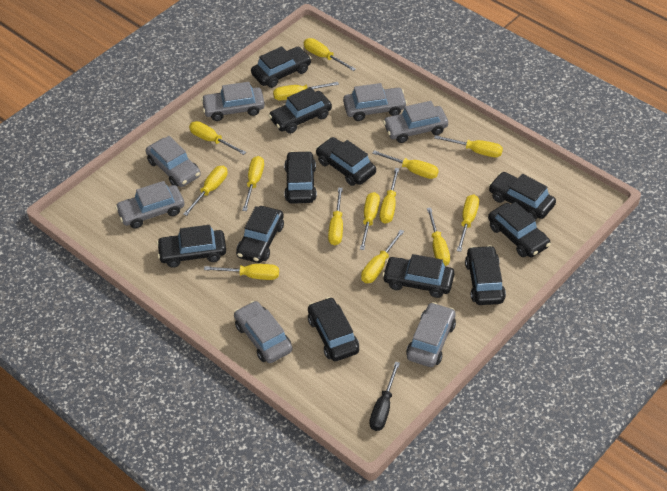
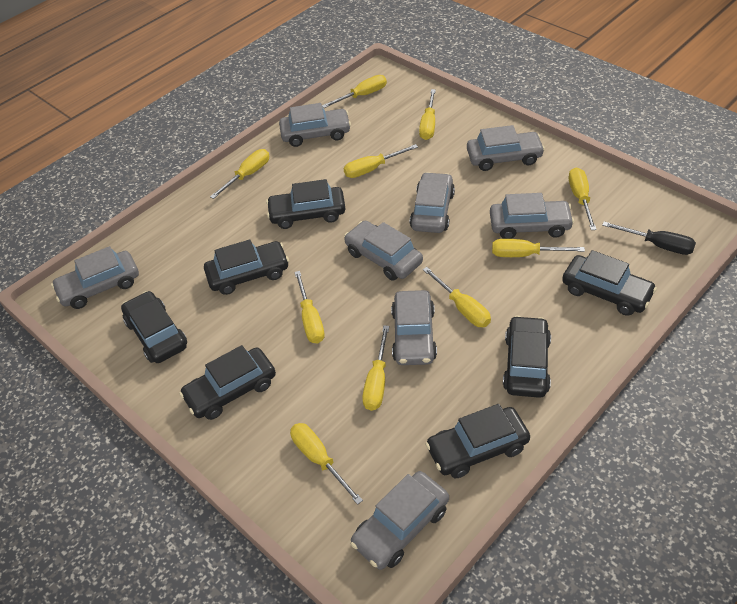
black car: [157,225,226,268] [236,206,284,263] [251,46,312,88] [269,87,332,134] [284,151,317,204] [308,297,359,361] [316,137,376,186] [382,254,454,298] [465,245,506,305] [488,202,551,258] [489,172,556,219] = 11 -> [121,291,187,363] [179,345,276,420] [204,239,289,295] [266,179,345,229] [425,404,530,478] [503,316,551,398] [562,250,657,316] = 7
grey car: [115,181,185,229] [146,136,201,187] [201,82,265,121] [234,301,292,363] [343,83,407,121] [383,101,448,143] [406,302,456,367] = 7 -> [51,246,139,309] [279,103,351,147] [344,221,423,281] [350,471,449,570] [391,290,437,365] [410,172,455,233] [467,125,545,171] [490,193,574,239] = 8
yellow screwdriver: [183,166,227,216] [189,121,246,155] [204,264,279,280] [242,156,264,211] [273,82,339,100] [304,38,356,71] [328,188,343,245] [360,192,380,250] [361,229,404,283] [372,150,439,179] [379,168,399,224] [427,208,450,266] [434,135,503,157] [457,195,479,252] = 14 -> [210,149,269,199] [290,423,363,505] [294,271,325,343] [322,75,387,108] [344,144,418,178] [362,325,389,411] [419,89,436,140] [423,267,491,327] [492,239,585,257] [569,168,597,230] = 10

